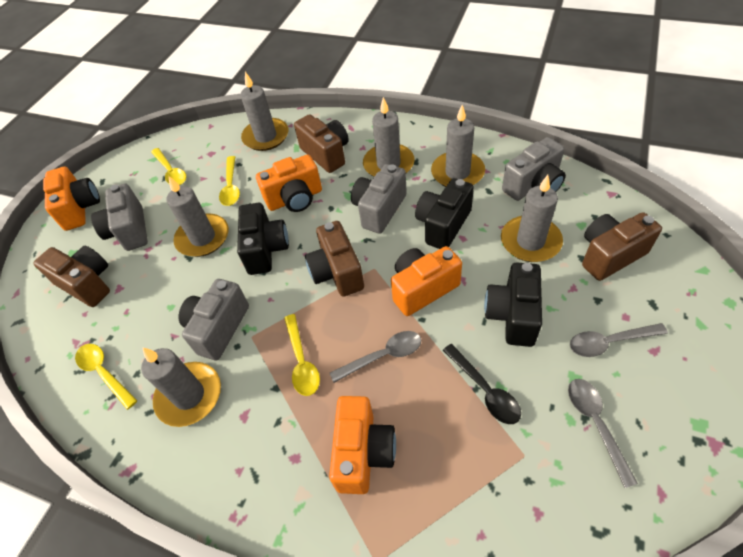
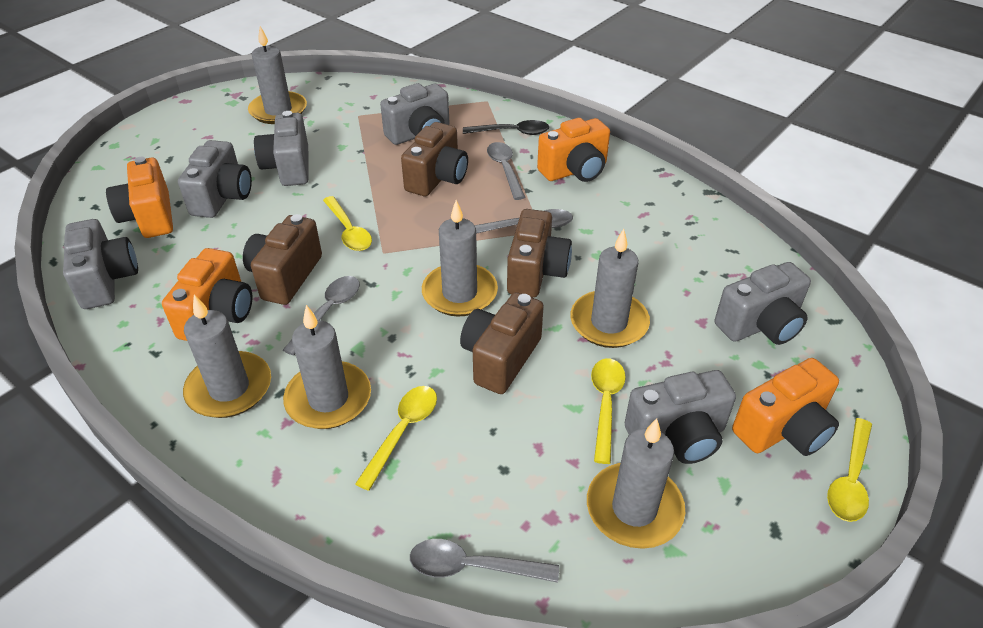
black camera: [237,203,289,275] [415,178,474,249] [484,262,542,347] = 3 -> none = 0
grey camera: [91,183,148,251] [179,279,249,361] [351,164,407,234] [502,137,566,201] = 4 -> [63,219,138,309] [178,140,252,218] [254,111,309,186] [380,83,450,145] [625,370,736,464] [715,262,811,345] = 6
grey spoon: [330,331,421,383] [568,379,638,488] [570,323,668,357] = 3 -> [283,276,360,356] [410,539,559,583] [475,209,573,234] [487,142,525,200] = 4

